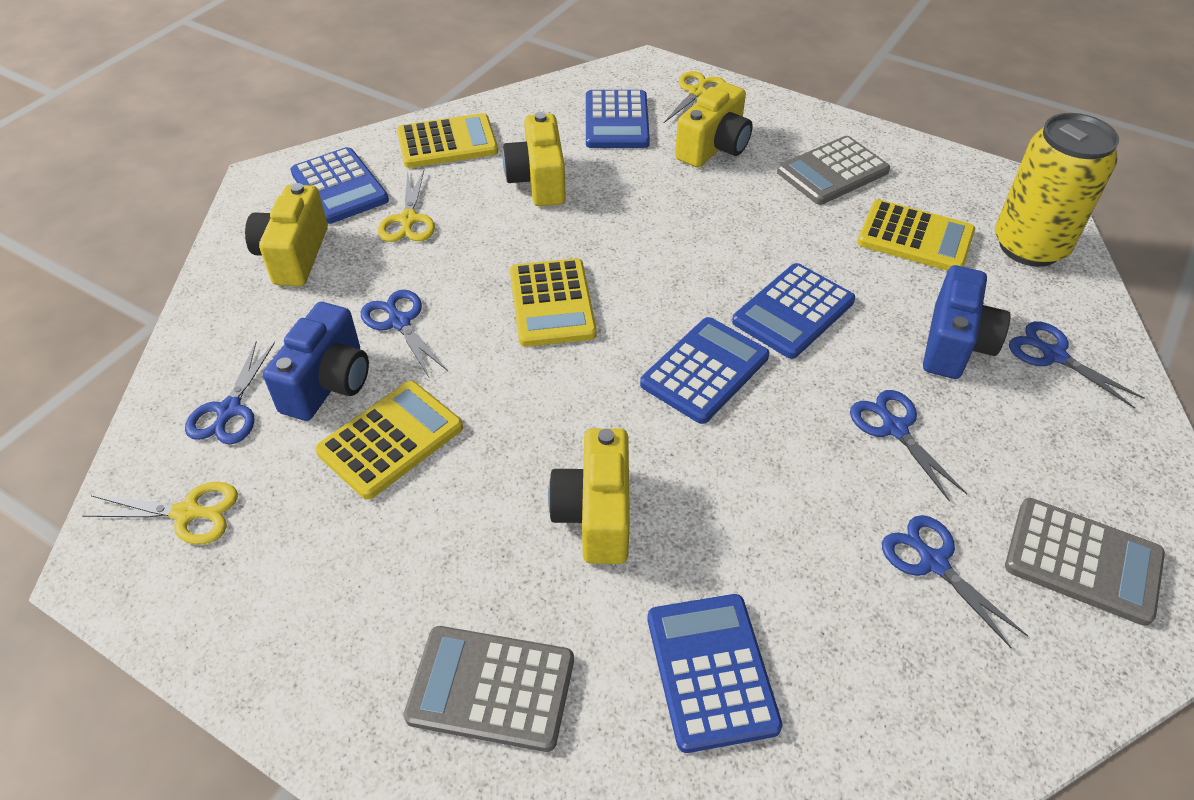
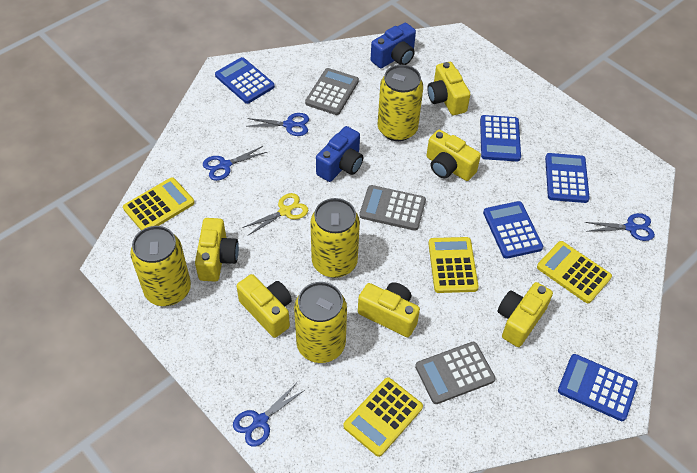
blue scissors: [185,341,275,445] [361,290,448,377] [850,390,967,502] [882,515,1028,648] [1009,321,1145,409] = 5 -> [203,146,267,181] [233,384,305,446] [247,113,309,136] [585,213,655,241] = 4
yellow camera: [245,183,328,286] [503,112,566,206] [548,428,630,564] [675,82,753,168] = 4 -> [195,218,239,282] [236,274,292,338] [358,282,420,337] [426,130,481,181] [427,62,470,115] [498,282,553,347] = 6
yellow can: [995,113,1119,267] = 1 -> [130,226,191,306] [294,282,347,363] [310,198,360,278] [378,65,423,141] = 4
yellow scissors: [83,482,238,545] [378,170,435,242] [663,71,725,124] = 3 -> [242,193,308,235] = 1

